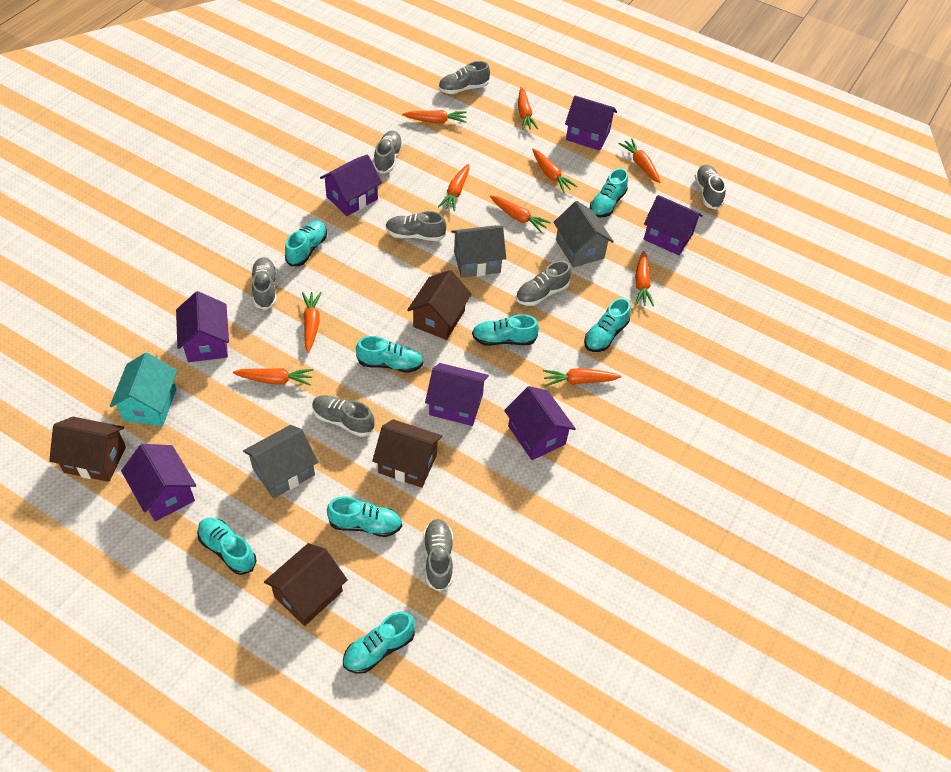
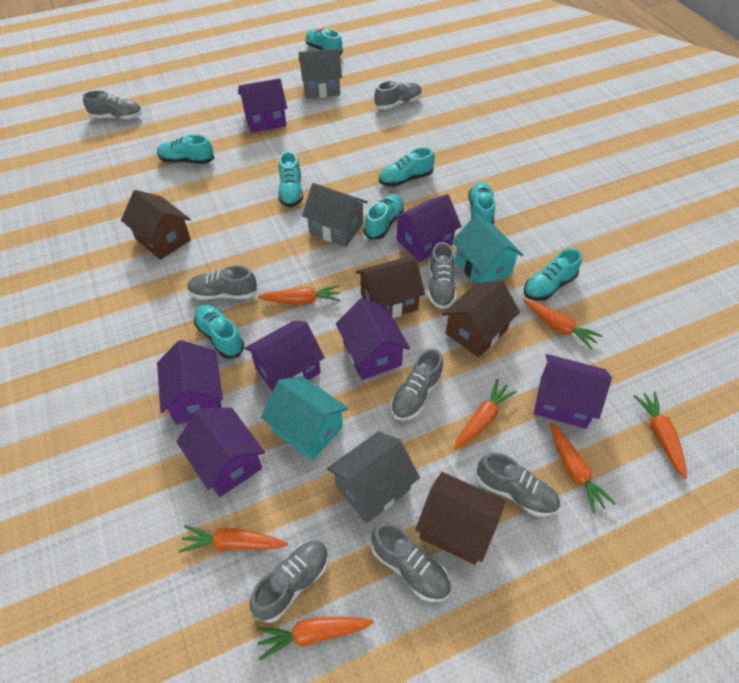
orange carrot: [233,368,314,386] [302,292,322,353] [402,110,467,123] [438,164,469,211] [490,195,551,233] [518,87,538,130] [532,149,577,193] [543,368,621,387] [618,139,661,183] [635,251,654,306] = 10 -> [179,525,288,553] [257,617,374,660] [258,285,341,305] [454,379,517,450] [523,299,602,350] [550,423,616,514] [633,391,687,479] = 7
turquoise house: [110,352,177,426] = 1 -> [261,376,348,461] [452,214,523,284] = 2

